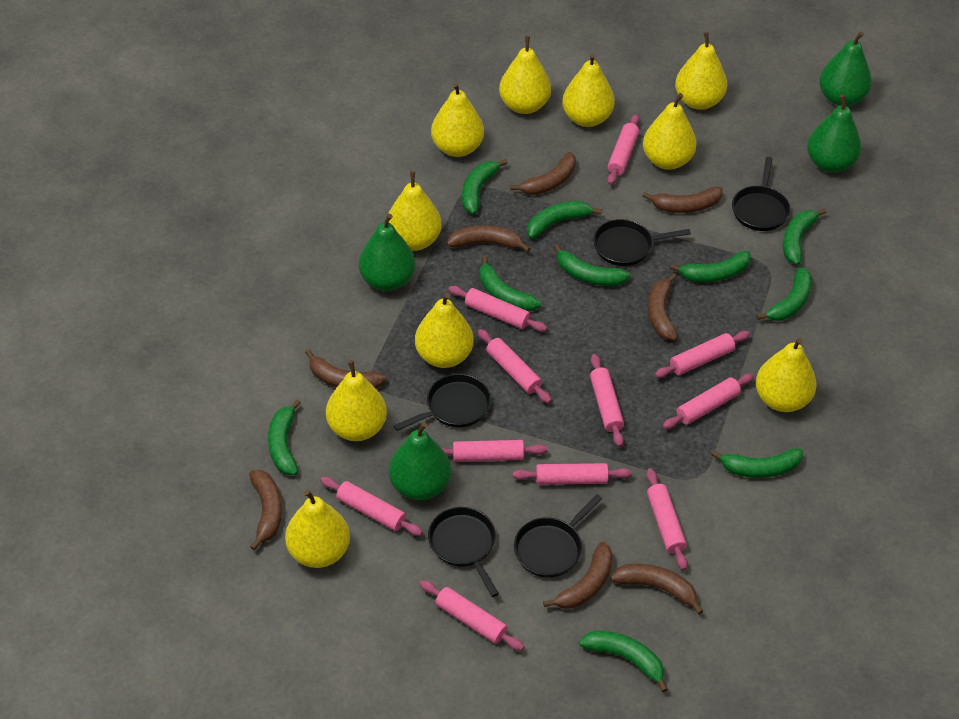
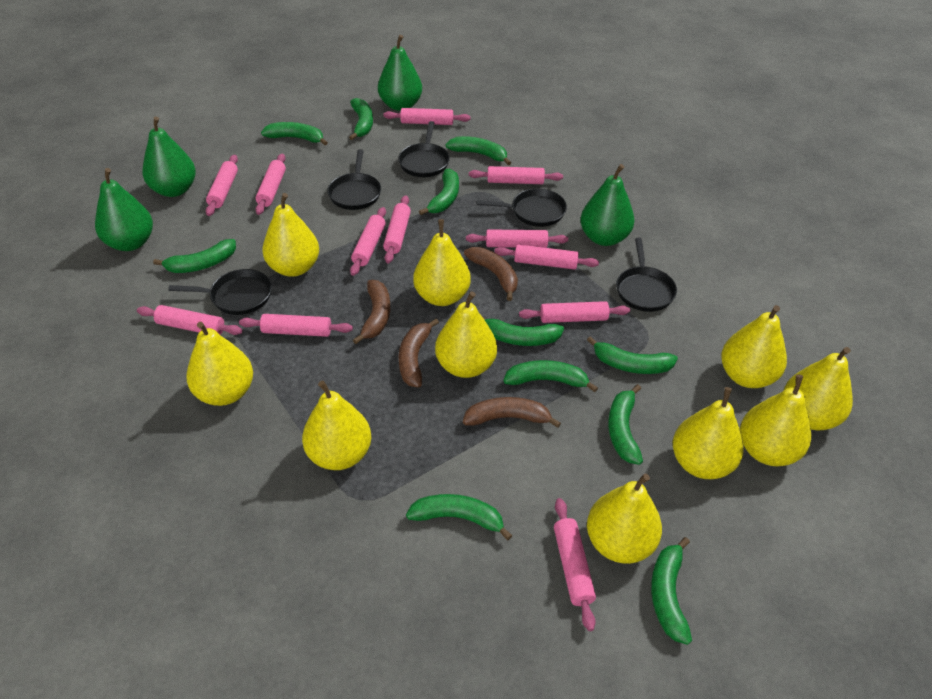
brown banana: [249,470,282,550] [305,349,387,389] [447,225,531,252] [510,152,576,195] [543,542,613,609] [610,564,703,614] [642,187,723,213] [648,273,678,340] = 8 -> [353,280,390,344] [399,319,439,388] [463,397,561,428] [464,247,518,301] = 4
green banana: [268,399,301,475] [462,159,508,214] [479,256,541,311] [527,201,602,239] [554,244,630,286] [579,630,668,692] [670,250,751,282] [711,448,803,478] [756,267,812,321] [783,208,827,265] = 10 -> [153,239,236,273] [261,122,328,145] [349,98,373,140] [406,494,512,540] [419,169,459,215] [445,136,511,165] [480,314,564,346] [503,360,598,392] [587,336,678,374] [608,384,643,465] [651,537,692,645] = 11
pink rolling pin: [320,477,423,536] [420,580,524,651] [442,440,547,462] [448,286,547,332] [478,329,551,403] [513,463,632,485] [590,354,624,447] [607,114,639,185] [646,468,688,570] [654,331,750,378] [663,373,754,429] = 11 -> [137,305,243,335] [206,155,238,216] [239,314,353,337] [255,153,286,215] [350,207,386,276] [383,108,471,125] [383,195,411,263] [466,229,568,248] [469,166,563,184] [494,244,599,270] [519,301,630,323] [554,498,596,631] = 12

